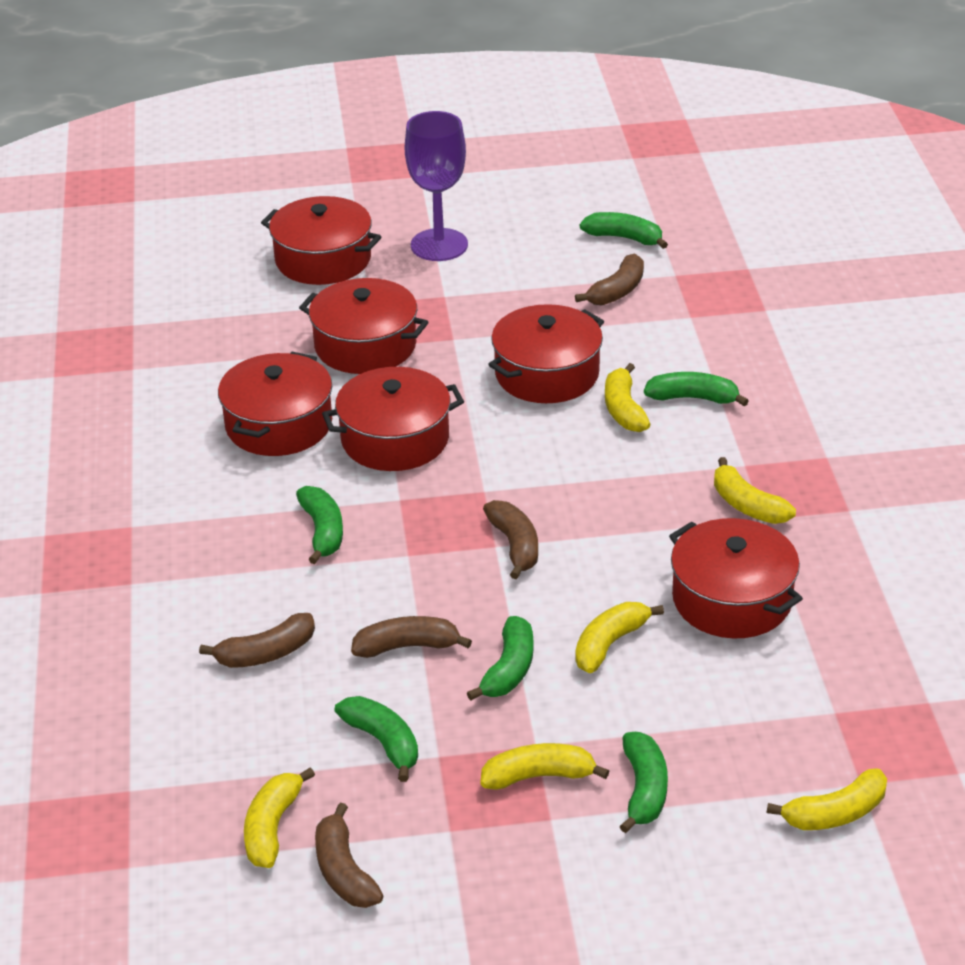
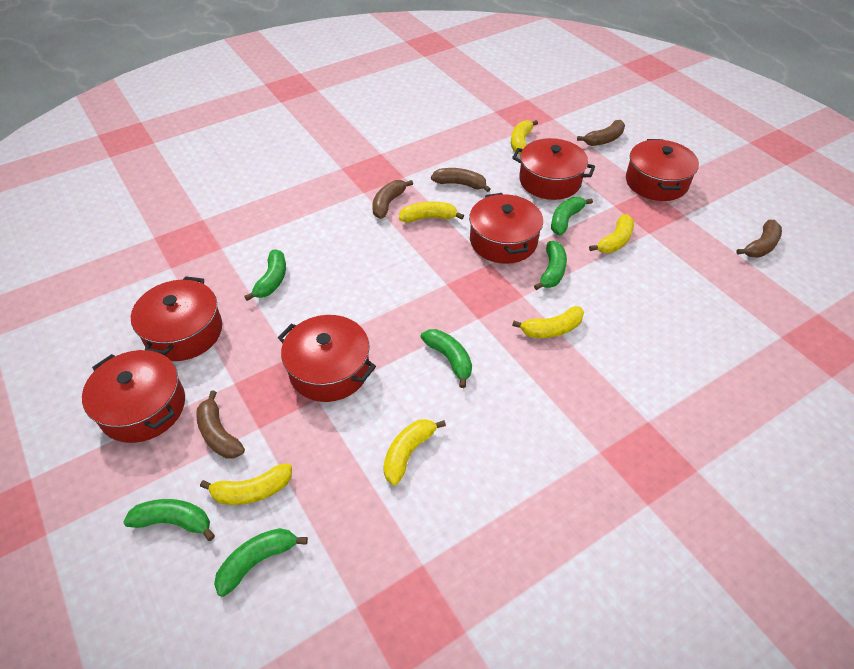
purple goblet: [405,111,468,261] = 1 -> none = 0

